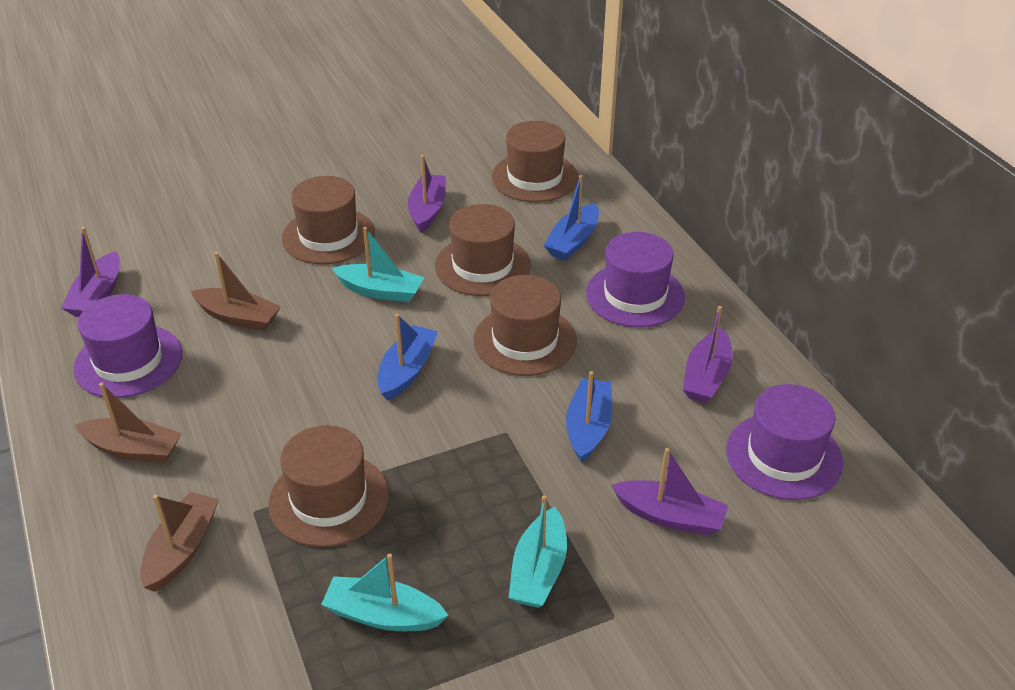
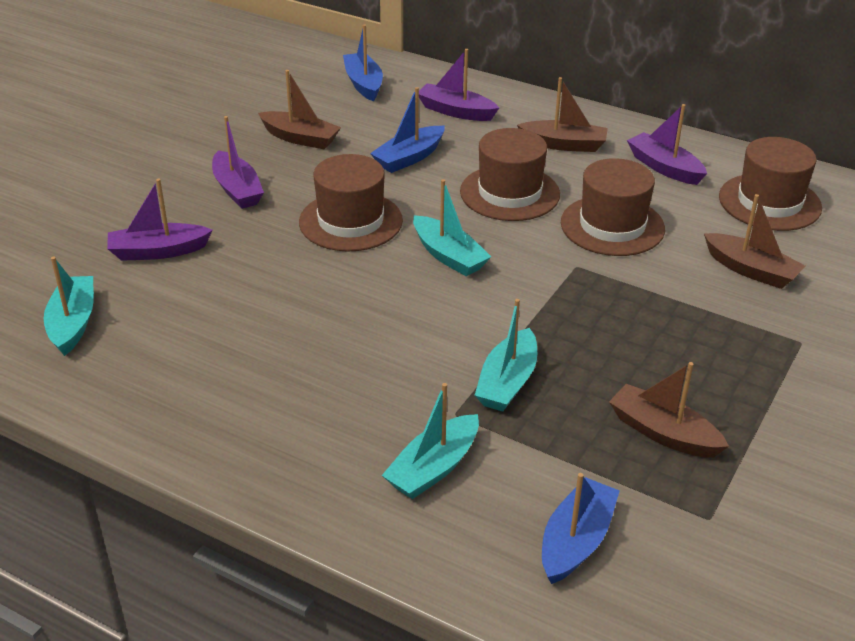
brown boat: [75,383,182,463] [140,492,219,592] [191,252,281,331] = 3 -> [258,70,341,149] [517,77,608,152] [609,362,729,458] [704,194,805,289] = 4
brown hat: [268,425,389,547] [282,176,375,264] [435,204,531,296] [473,275,577,376] [492,121,578,202] = 5 -> [299,154,403,251] [460,128,560,221] [561,158,665,256] [719,137,822,231] = 4
purple hat: [73,294,182,398] [586,232,685,328] [726,384,843,500] = 3 -> none = 0
turquoise boat: [321,553,448,631] [332,227,424,302] [509,495,567,608] = 3 -> [44,256,94,356] [382,383,479,499] [413,179,491,276] [475,299,537,411] = 4

